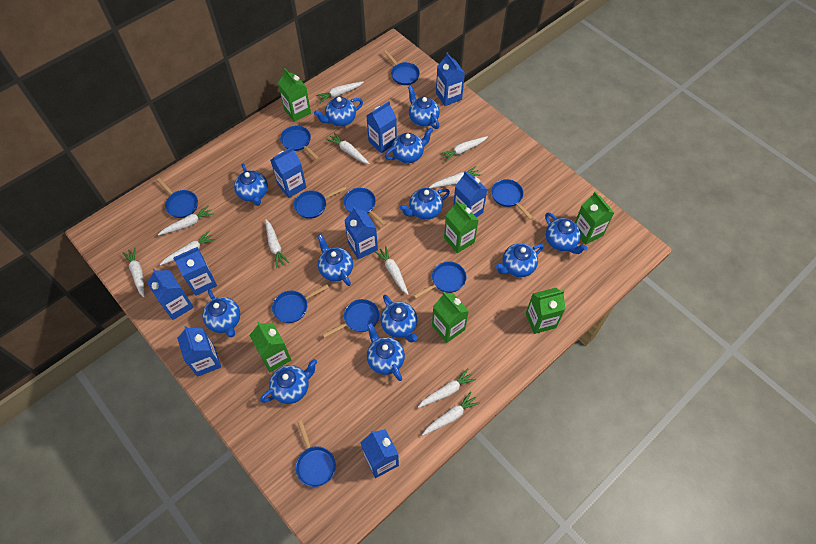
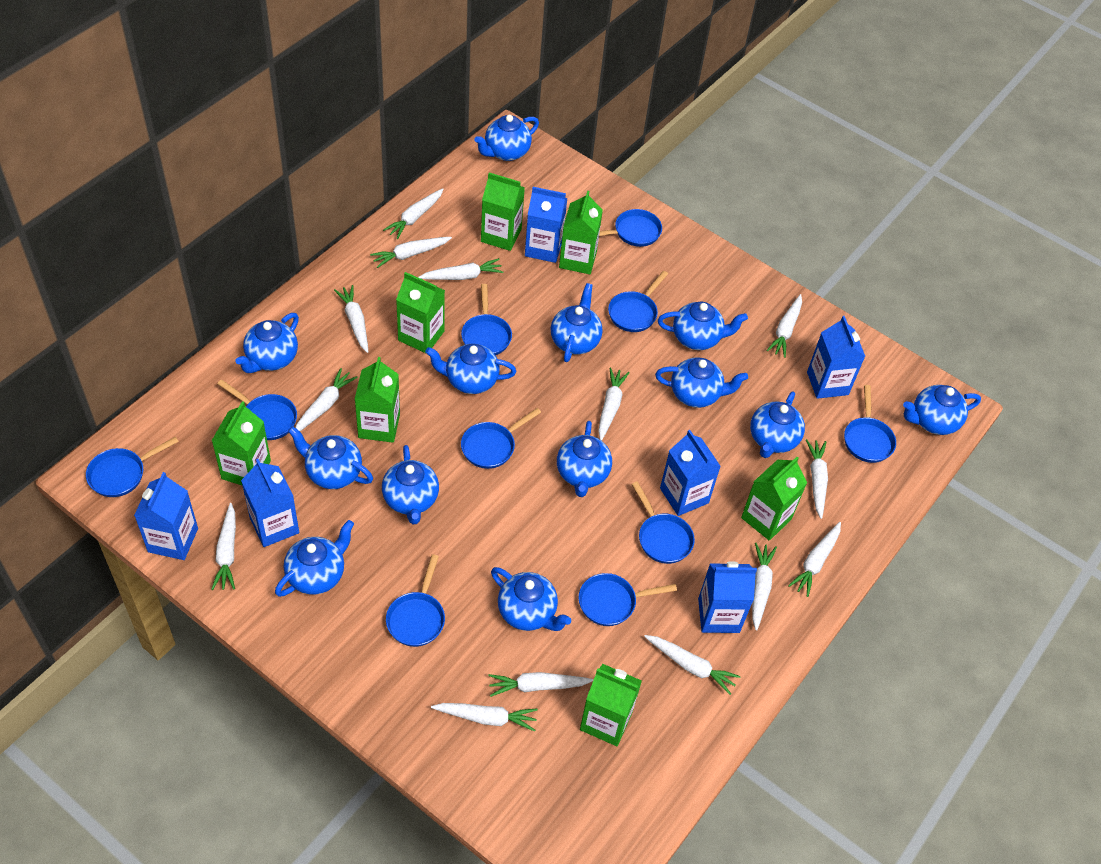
blue carton: [147,268,194,320] [173,247,217,296] [177,326,221,377] [270,146,306,198] [344,207,378,259] [360,429,399,478] [366,101,397,153] [436,52,465,106] [453,171,487,217] = 9 -> [134,472,198,560] [241,459,299,547] [525,187,568,263] [660,430,721,516] [698,561,757,633] [807,316,866,399] = 6
blue teapot: [202,290,240,337] [234,164,268,206] [260,359,317,404] [314,97,363,127] [317,234,353,286] [367,323,405,381] [380,294,417,342] [385,128,433,163] [400,188,450,220] [408,86,440,129] [496,243,544,277] [545,212,588,254] = 12 -> [235,313,299,373] [275,520,354,597] [288,426,373,489] [382,445,439,524] [425,344,516,394] [474,115,539,161] [491,567,571,631] [551,283,603,362] [557,421,612,497] [655,357,748,408] [658,302,748,350] [750,392,805,458] [903,385,981,435] = 13
green carton: [249,322,291,372] [278,69,311,122] [432,292,469,343] [444,201,479,253] [526,288,566,334] [575,191,614,245] = 6 -> [212,401,271,485] [355,357,400,443] [396,272,445,353] [481,172,525,251] [559,191,603,274] [580,664,642,746] [741,457,807,541] = 7
white carrot: [122,248,145,297] [158,205,214,235] [160,231,215,265] [265,219,289,268] [316,81,364,103] [326,133,370,164] [374,246,408,295] [418,368,476,408] [422,392,480,435] [429,166,481,188] [440,136,488,162] = 11 -> [211,503,236,590] [295,368,358,431] [334,285,368,353] [370,237,452,268] [383,188,444,239] [418,258,503,280] [431,703,538,732] [488,672,593,697] [598,368,630,441] [644,635,740,695] [752,543,777,630] [766,294,802,358] [788,522,841,597] [806,439,828,519] = 14

